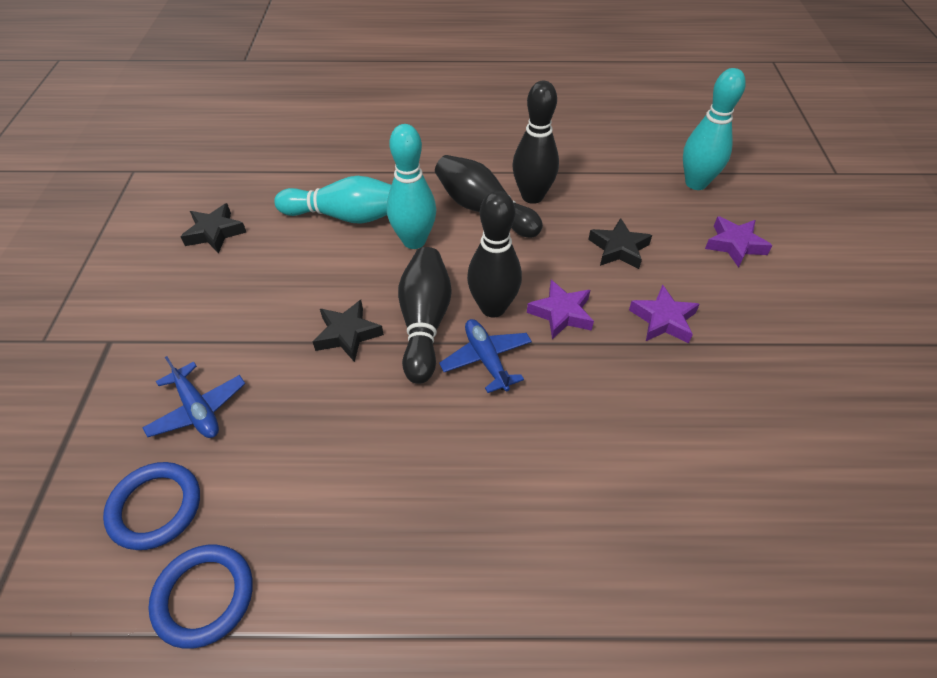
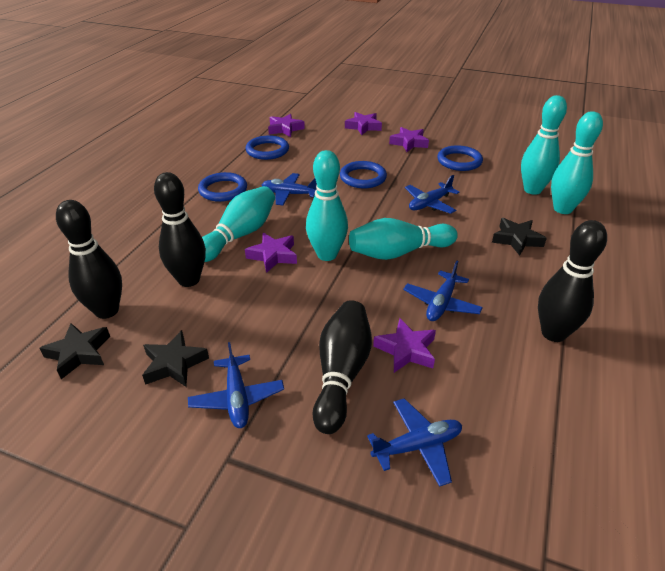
blue plane: [142,356,245,438] [439,319,532,393] = 2 -> [188,342,284,428] [262,173,317,205] [367,398,462,487] [403,261,483,321] [405,175,460,214] = 5
blue ring: [103,462,200,550] [148,545,253,649] = 2 -> [198,172,247,202] [246,135,289,160] [340,161,387,188] [437,145,483,171] = 4
purple star: [527,280,594,339] [629,285,700,343] [705,216,773,268] = 3 -> [245,233,297,273] [268,114,305,137] [345,112,382,135] [373,318,436,373] [389,127,429,152] = 5
turquoise bowling pin: [274,176,391,224] [387,124,436,249] [683,68,746,190] = 3 -> [202,186,275,262] [306,150,348,261] [349,218,458,260] [521,95,567,195] [551,111,603,214] = 5

